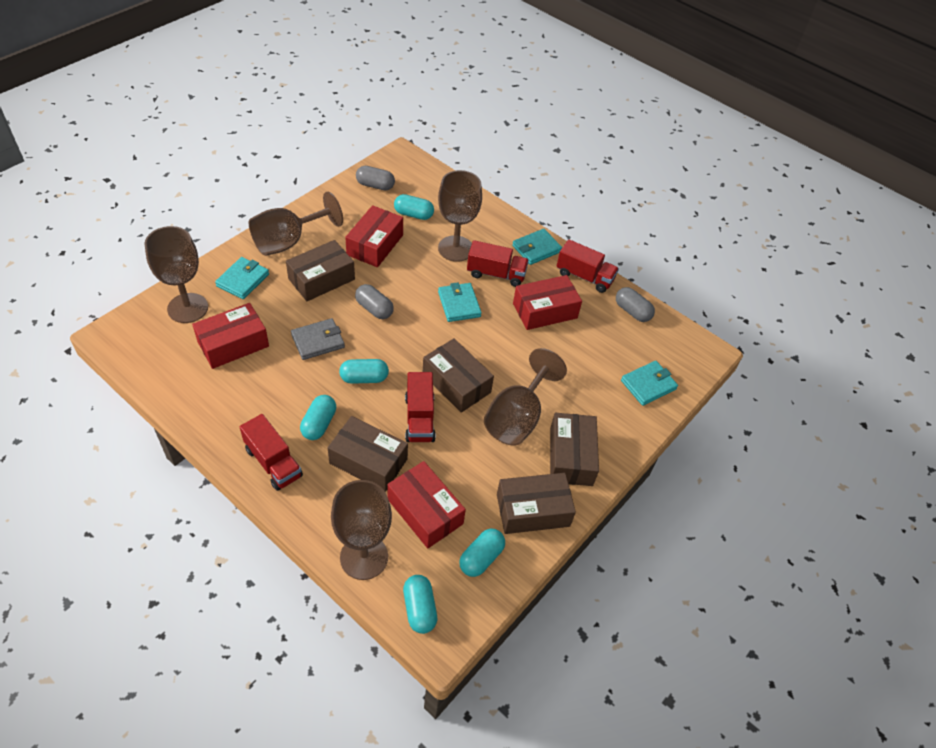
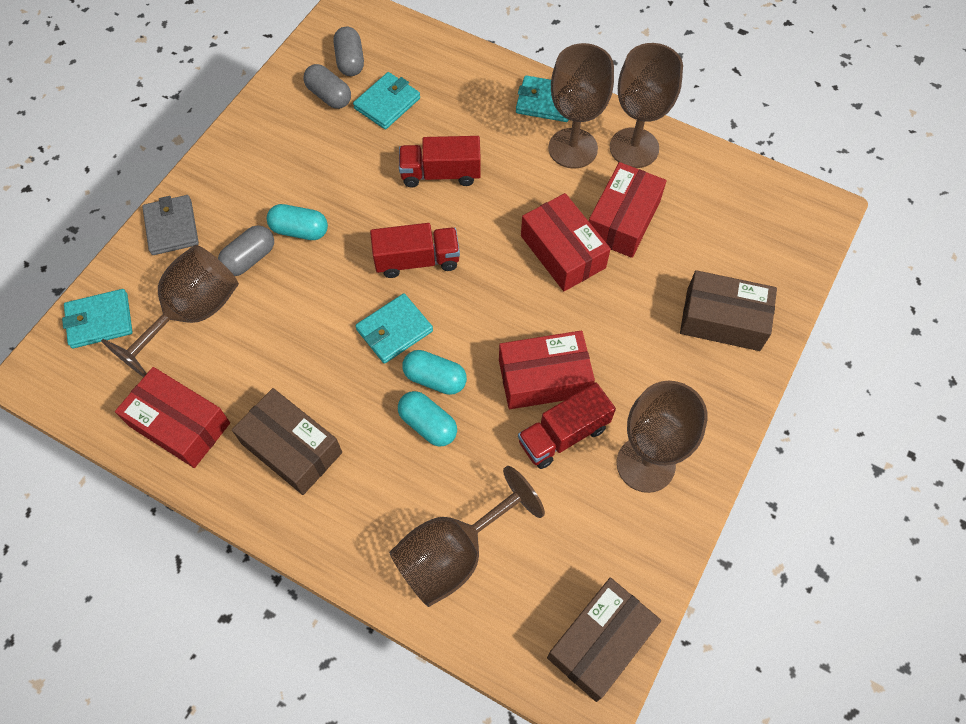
brown box: [286,240,355,301] [328,416,408,492] [423,338,494,413] [497,473,576,534] [550,413,599,486] = 5 -> [232,388,342,495] [547,578,661,702] [680,270,777,351] = 3
red truck: [240,414,303,491] [405,372,436,442] [467,240,529,287] [557,239,619,293] = 4 -> [370,223,460,278] [399,136,481,188] [518,382,616,469] = 3
turquoise capsule: [300,395,336,440] [339,359,389,384] [394,194,434,220] [403,575,437,634] [459,529,505,577] = 5 -> [267,204,328,240] [398,391,457,447] [402,350,467,395] = 3

